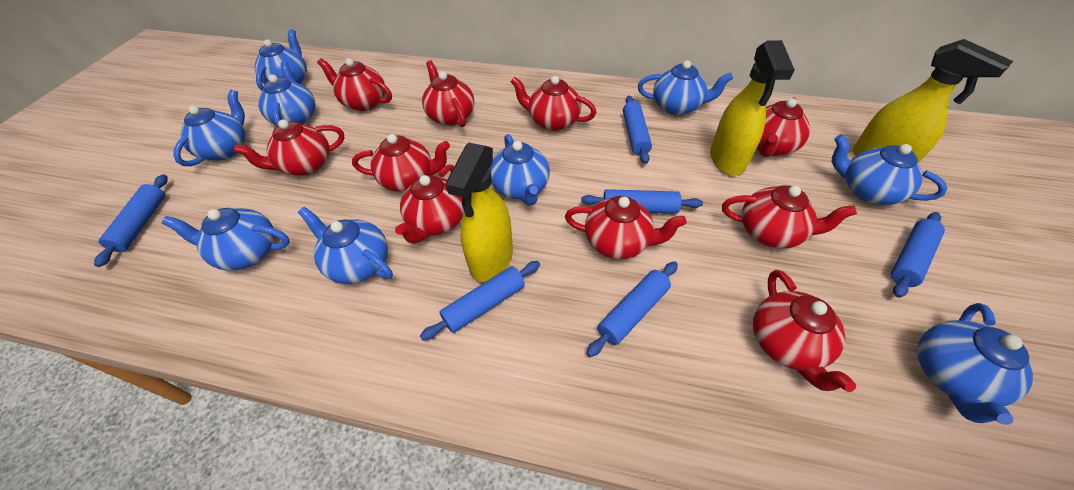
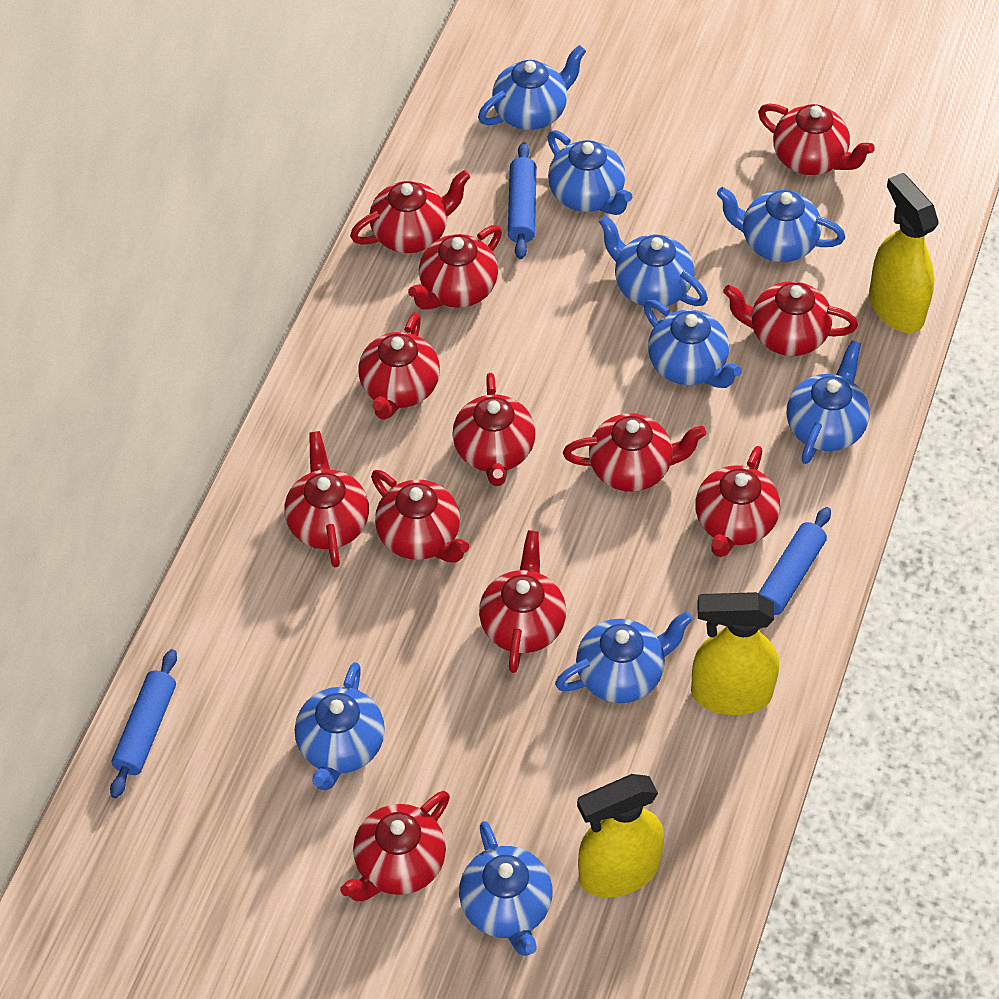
blue rolling pin: [94,174,168,267] [420,261,540,341] [581,189,703,214] [586,261,678,357] [623,96,652,164] [891,212,945,298] = 6 -> [110,649,177,798] [508,142,537,259] [758,507,831,629] = 3
red teapot: [234,120,345,176] [317,58,392,111] [352,134,450,191] [395,164,464,244] [422,61,474,127] [511,76,597,131] [565,196,687,259] [722,185,857,249] [753,270,856,392] [757,97,810,157] = 10 -> [284,431,369,567] [340,791,450,901] [350,170,470,253] [358,312,440,420] [371,470,469,563] [408,225,502,310] [452,373,536,486] [479,530,566,673] [563,413,706,492] [695,446,780,557] [723,281,858,356] [758,104,875,175] = 12

